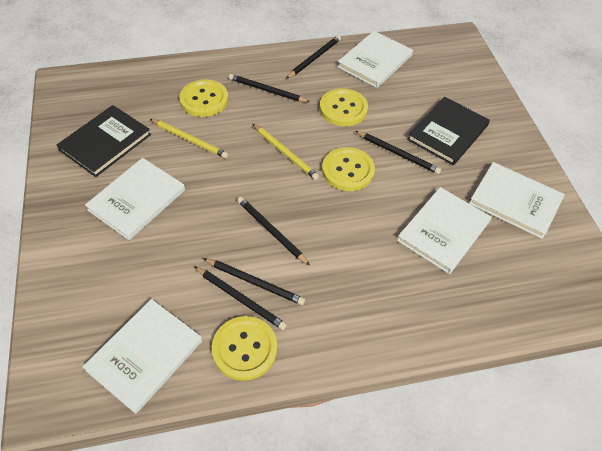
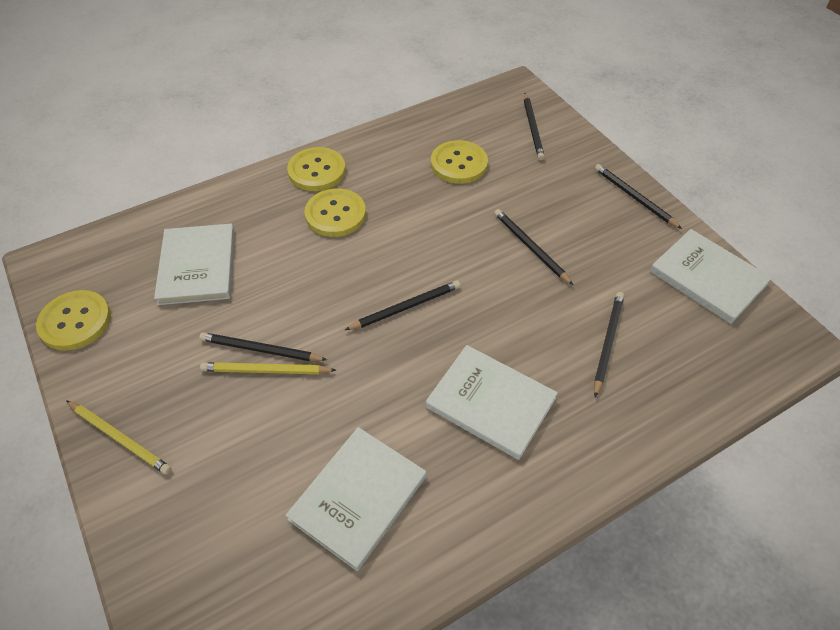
black book: [57,105,151,177] [407,97,490,165] = 2 -> none = 0
white book: [83,299,202,414] [85,158,185,240] [337,31,413,88] [397,187,491,274] [469,162,565,239] = 5 -> [154,224,235,305] [285,427,426,571] [426,345,558,460] [650,229,772,324] = 4

